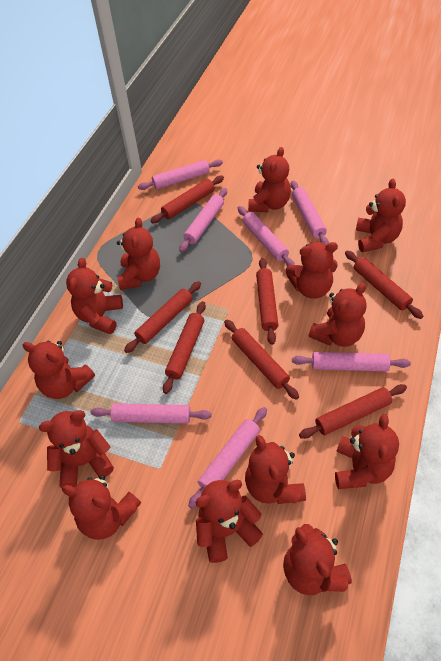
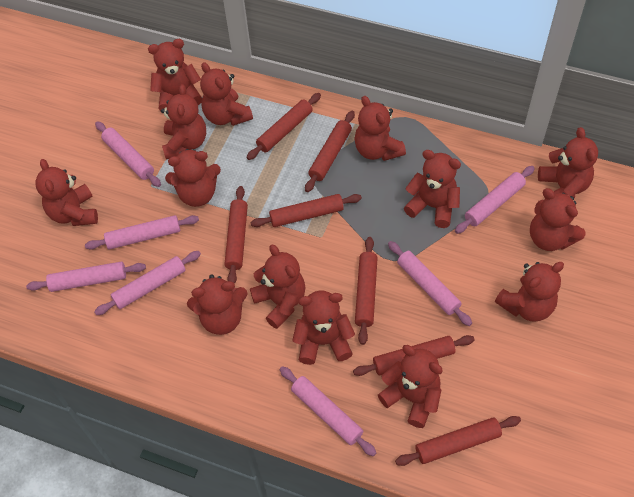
red teddy bear: [23,341,95,399] [39,410,114,488] [62,475,141,540] [66,258,123,334] [117,218,160,290] [195,480,263,563] [245,435,306,504] [248,147,291,212] [283,524,352,595] [286,242,338,299] [309,283,367,347] [335,414,399,489] [356,179,406,252] = 13 -> [35,159,98,226] [148,39,202,111] [161,84,206,159] [165,149,221,207] [187,275,248,335] [200,62,253,126] [250,245,306,329] [292,291,355,365] [354,96,406,161] [378,345,443,428] [404,150,461,228] [495,262,564,322] [530,188,586,251] [538,127,598,198] = 14

